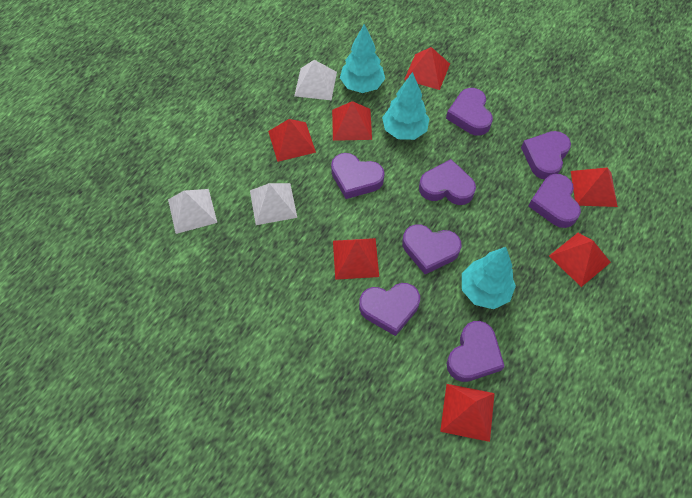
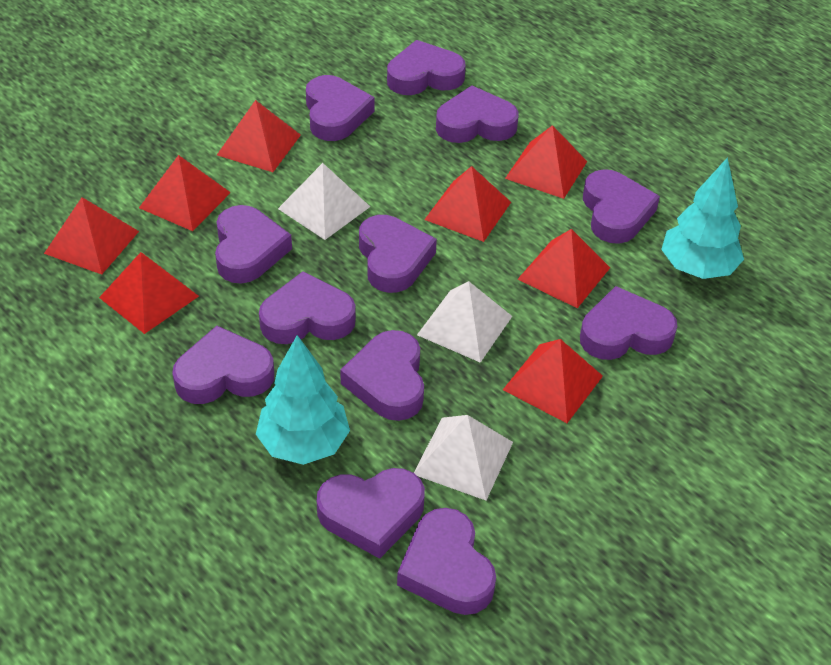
purple heart: [331,153,385,199] [359,283,420,336] [402,224,461,274] [419,159,476,205] [446,88,493,136] [447,321,505,382] [521,131,571,180] [528,174,581,228] = 8 -> [172,326,275,404] [215,205,292,284] [259,271,356,344] [306,75,375,141] [317,468,425,559] [340,330,424,421] [359,215,437,293] [387,40,466,95] [397,508,496,615] [436,85,519,143] [580,286,677,360] [583,169,660,244] = 12
red pyramid: [268,119,316,162] [332,101,372,141] [333,238,379,280] [404,47,450,90] [440,384,495,442] [549,233,611,287] [571,168,618,207] = 7 -> [44,197,139,275] [99,252,199,334] [139,155,231,231] [217,100,301,172] [424,166,511,242] [503,339,603,423] [505,125,587,199] [518,229,610,308] = 8
turquoise tree: [340,24,385,93] [382,72,430,140] [462,247,516,309] = 3 -> [256,335,350,465] [661,157,744,279] = 2

